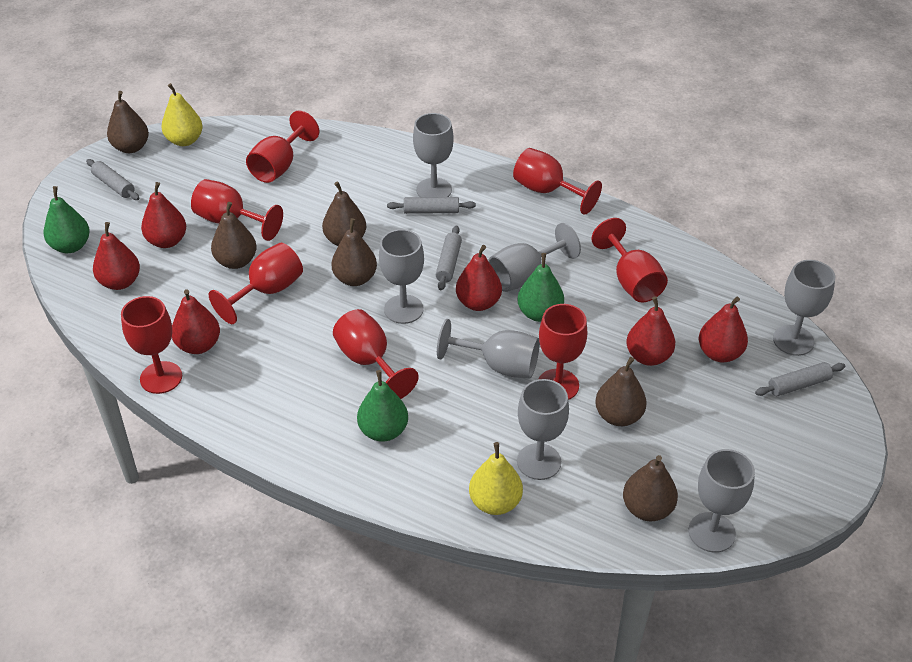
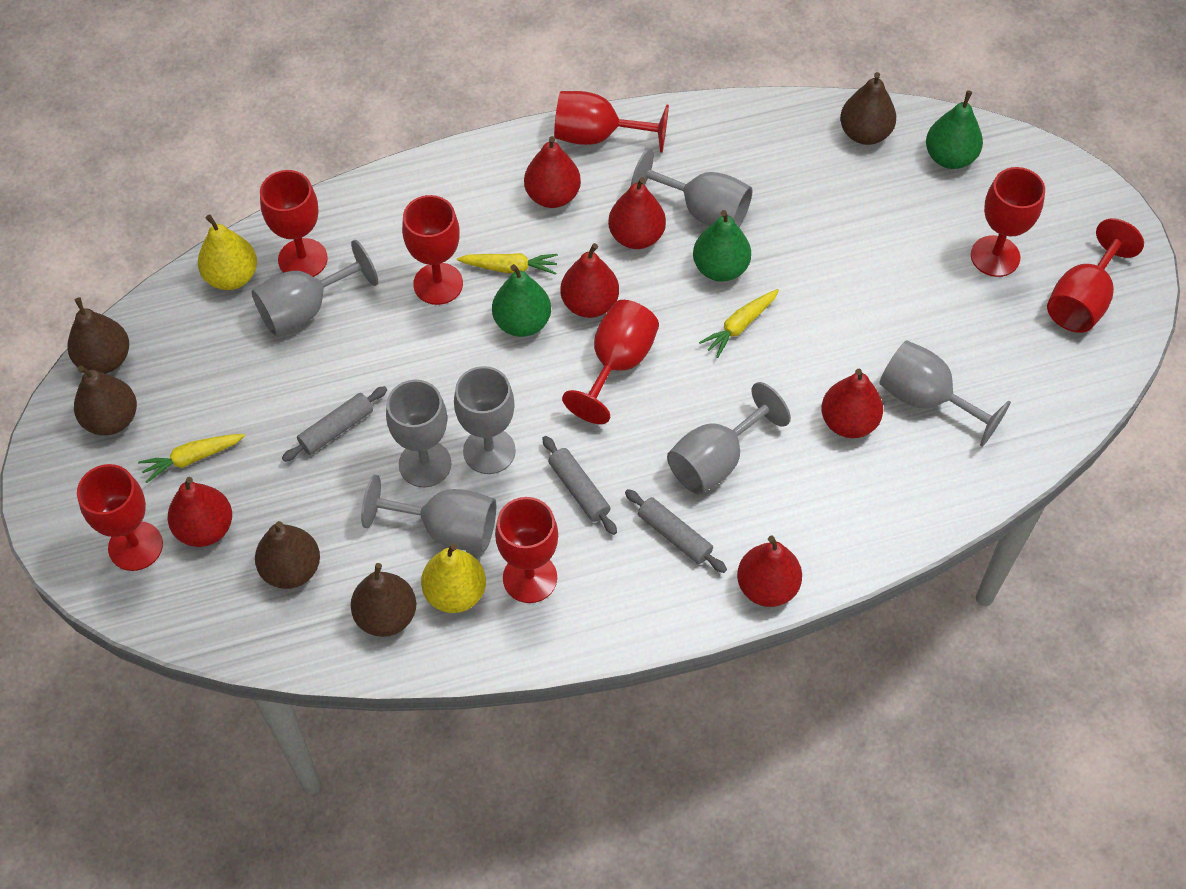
brown pear: [107,91,149,153] [211,202,257,269] [322,182,366,246] [331,218,377,286] [595,357,647,426] [623,455,678,521] = 6 -> [68,297,129,374] [74,365,137,435] [255,521,320,589] [351,563,416,637] [840,72,896,145] = 5
grey rolling pin: [86,159,139,200] [387,197,476,214] [436,226,462,291] [755,362,845,396] = 4 -> [282,386,387,462] [542,436,617,535] [625,489,727,573] = 3
yellow carrot: none = 0 -> [138,434,245,483] [457,253,558,275] [699,289,779,358] = 3

